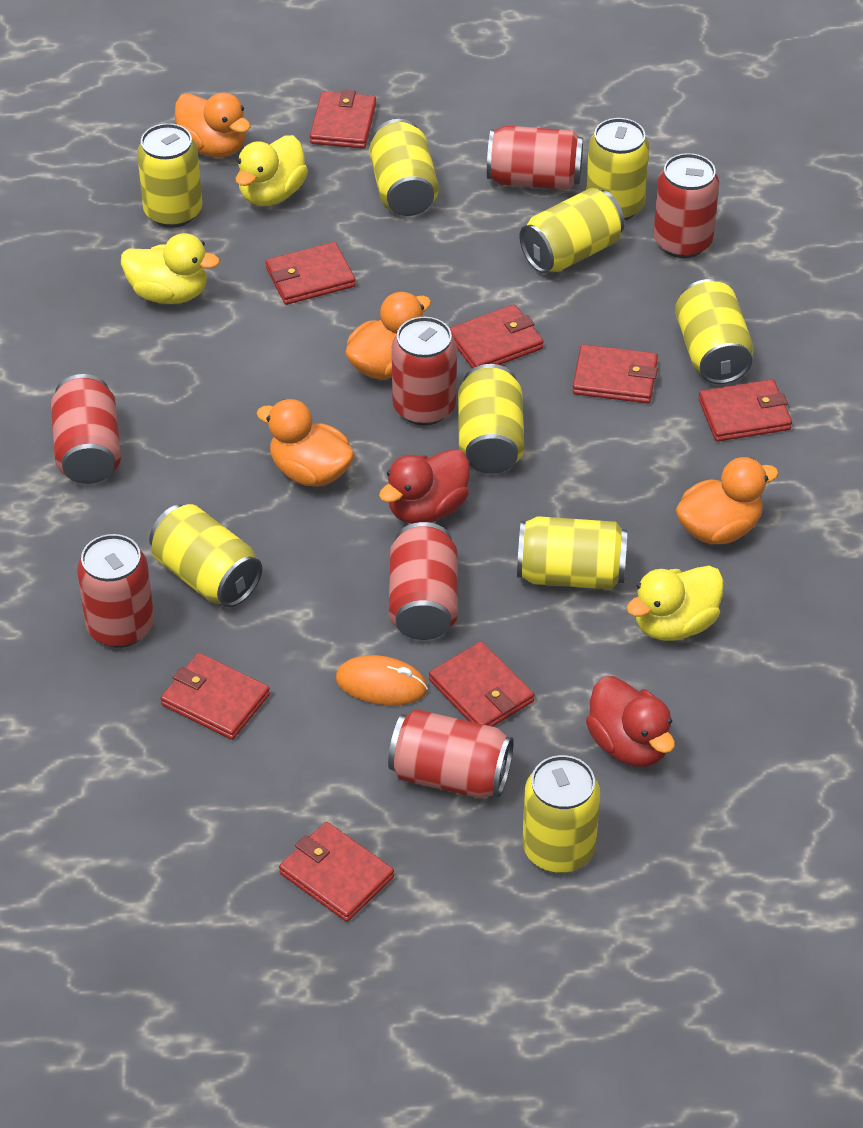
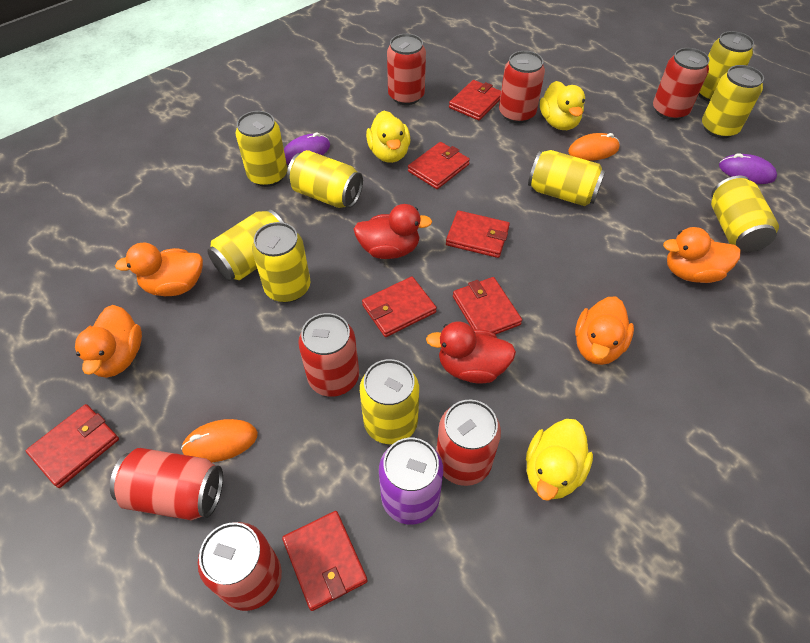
orange mouse: [336,655,428,705] = 1 -> [181,419,258,463] [568,133,620,161] = 2
purple can: none = 0 -> [379,438,443,524] = 1
purple mouse: none = 0 -> [284,132,330,165] [719,153,777,184] = 2
red wallet: [160,653,270,740] [266,242,356,305] [279,822,394,922] [310,90,376,149] [429,641,535,727] [450,304,544,369] [572,344,658,403] [698,379,792,442] = 8 -> [26,404,119,488] [282,511,368,611] [362,277,437,337] [408,142,470,189] [446,210,510,258] [449,80,501,121] [453,277,522,335] = 7

